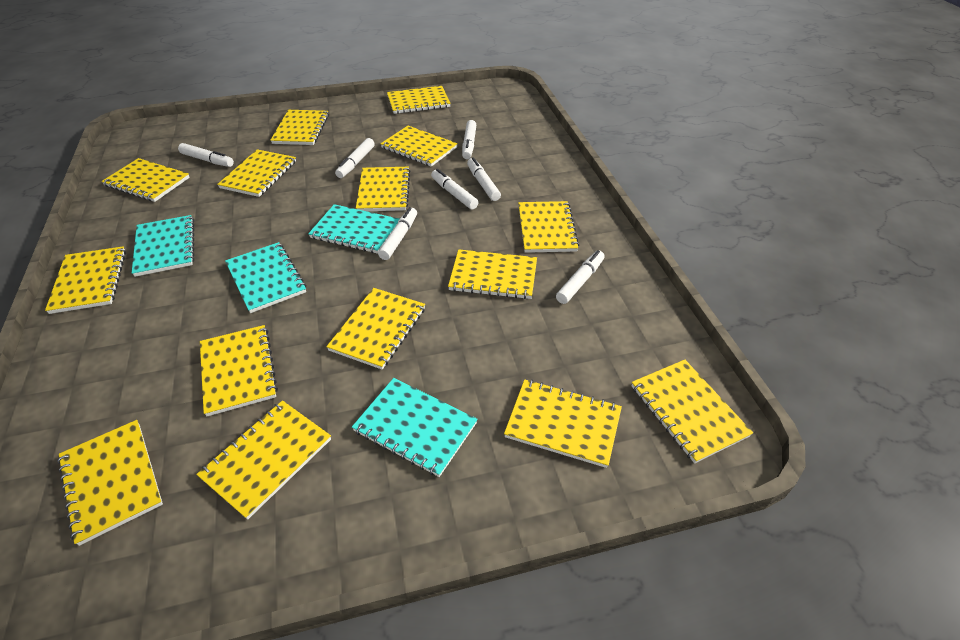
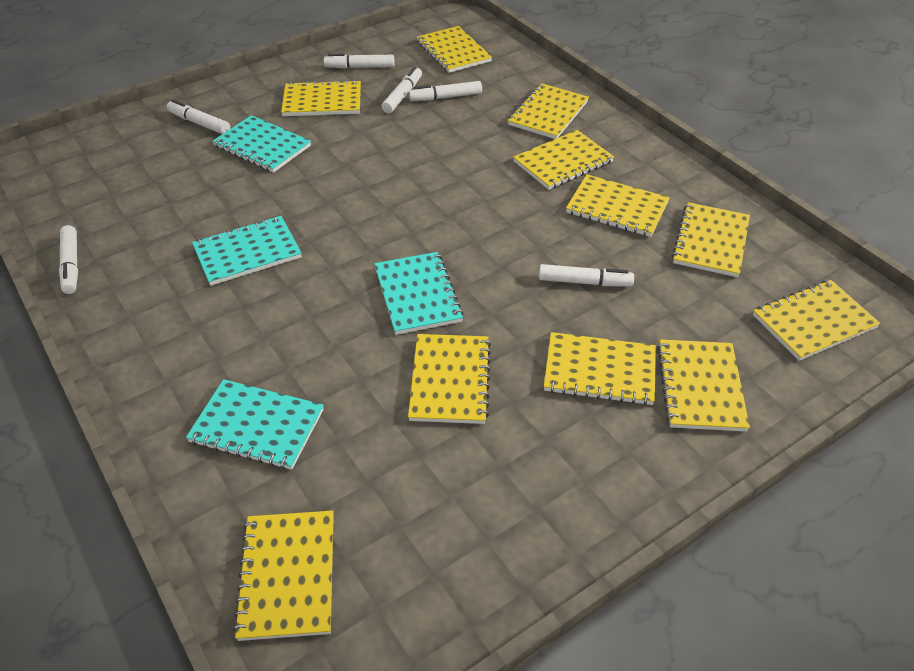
white marker: [178,143,234,167] [335,138,375,178] [378,207,417,260] [431,169,479,210] [462,120,476,159] [467,157,501,201] [556,250,605,304] = 7 -> [59,225,78,294] [167,100,230,134] [324,54,395,69] [381,67,422,113] [409,81,482,101] [539,264,634,286] = 6
yellow notebook: [45,246,126,314] [57,420,163,546] [101,158,190,202] [196,400,331,520] [200,325,278,416] [217,149,296,197] [270,110,329,145] [326,288,425,369] [356,167,410,211] [381,126,458,167] [387,86,451,114] [448,249,537,299] [504,379,622,468] [518,201,579,253] [632,360,753,463] = 15 -> [233,511,334,641] [281,80,361,116] [408,334,491,424] [417,26,492,73] [508,83,589,139] [513,130,614,190] [544,332,656,405] [566,174,670,237] [657,339,750,432] [672,202,750,277] [753,280,881,361] = 11

